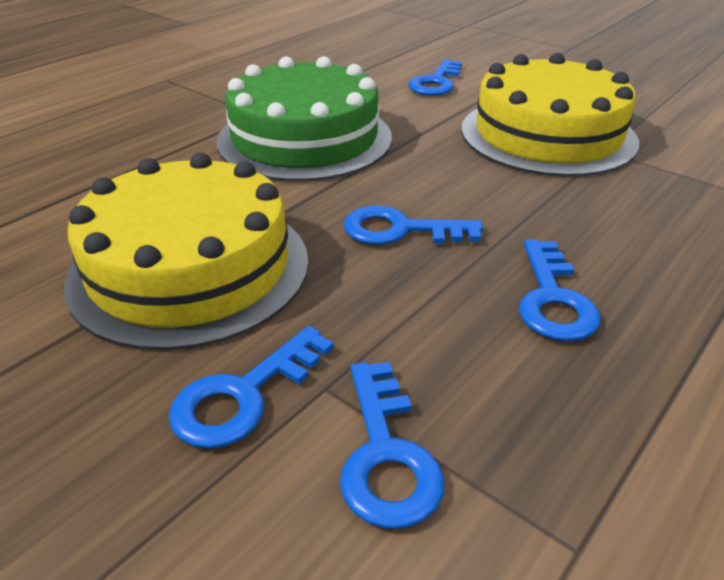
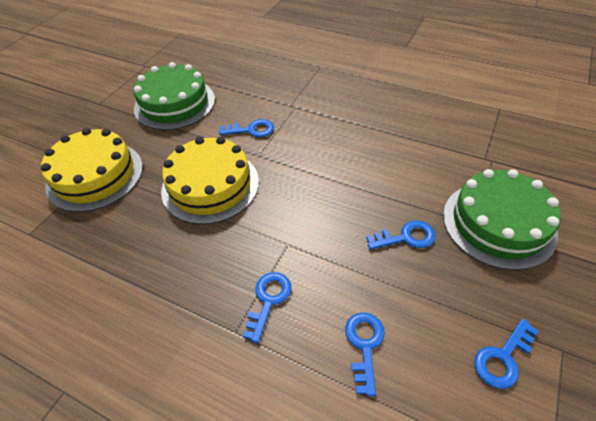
green cake: [216,56,392,182] = 1 -> [133,62,215,130] [443,169,561,270] = 2

